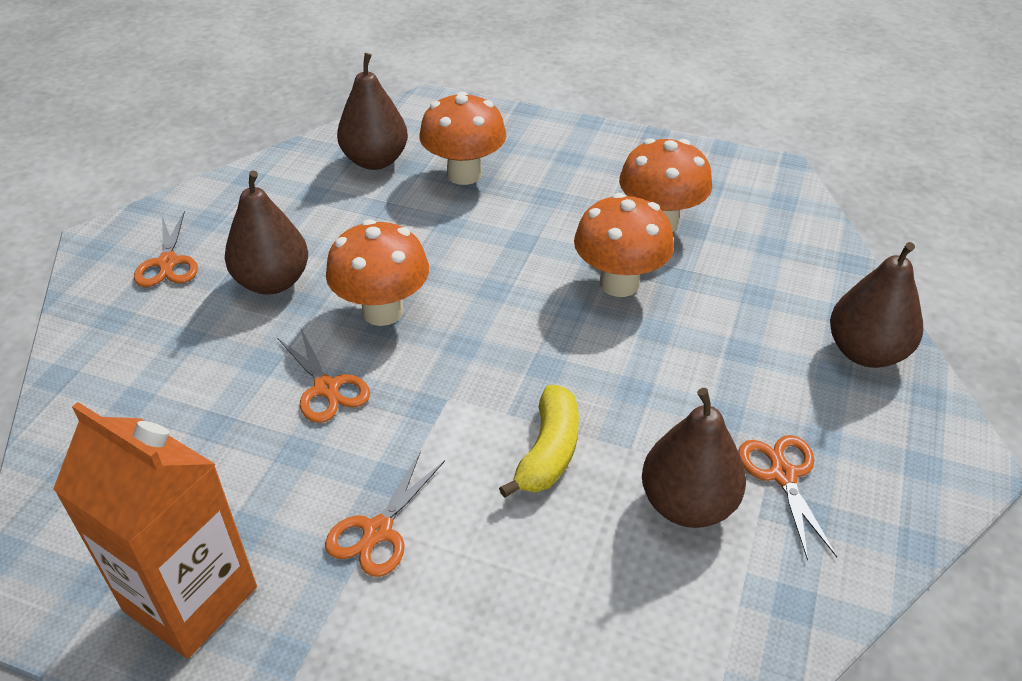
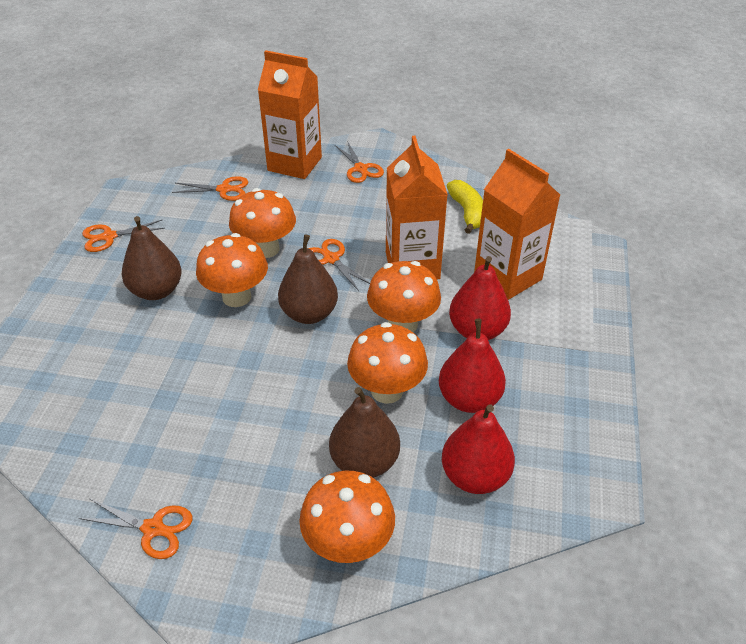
brown pear: [225,170,308,294] [337,53,408,170] [642,388,746,528] [830,242,923,368] = 4 -> [122,216,182,300] [278,234,338,324] [329,387,400,478] = 3
orange carton: [53,402,257,658] = 1 -> [258,50,322,179] [386,136,448,279] [474,149,560,300] = 3
orange mushroom: [326,219,429,326] [420,91,506,185] [574,193,674,297] [619,138,712,232] = 4 -> [196,233,268,307] [229,188,296,258] [299,471,395,563] [347,322,428,404] [367,261,441,332] = 5
orange scissors: [134,211,198,287] [277,329,370,423] [325,451,445,577] [738,435,837,561] = 4 -> [79,499,192,559] [82,220,165,252] [172,176,248,201] [309,239,370,291] [335,141,384,183] = 5
red pear: none = 0 -> [439,319,506,413] [442,404,515,494] [449,256,511,340] = 3

